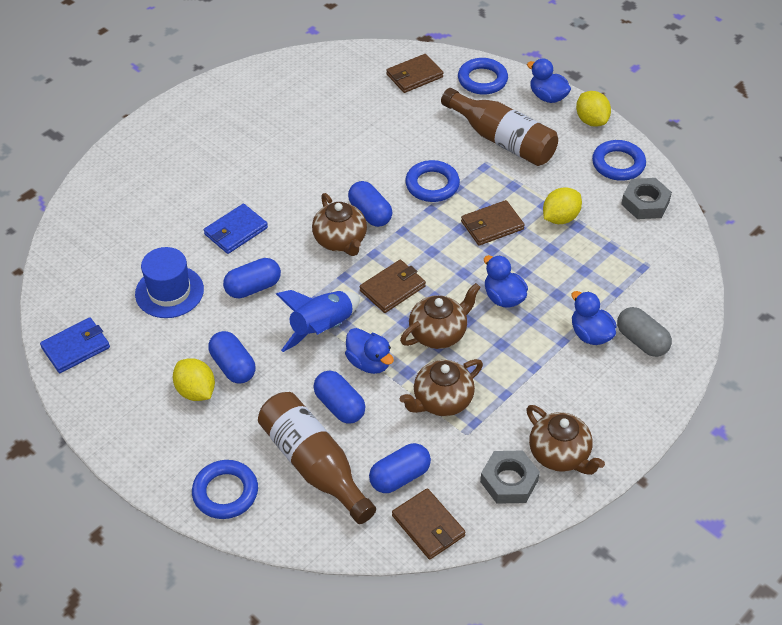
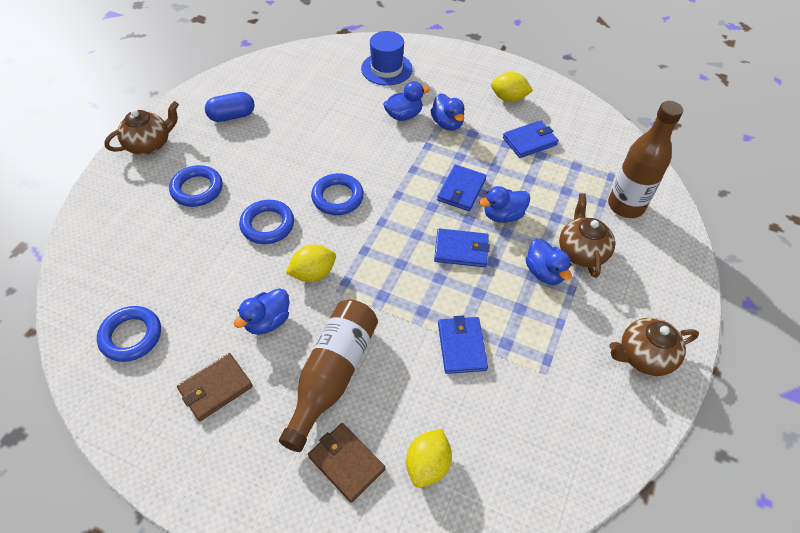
blue capsule: [208,331,256,384] [223,258,281,298] [313,371,366,424] [348,181,392,227] [369,443,431,493] = 5 -> [205,92,255,122] = 1
blue duck: [345,328,394,374] [484,255,528,308] [527,58,571,103] [572,291,617,345] = 4 -> [234,288,289,335] [383,81,430,121] [430,94,464,131] [479,186,530,223] [526,238,572,285] = 5
blue rocket: [276,290,360,352] = 1 -> none = 0
blue wallet: [40,318,110,373] [204,203,268,254] = 2 -> [434,228,490,267] [437,165,487,211] [438,316,488,374] [503,120,559,158] = 4
brown teapot: [312,193,367,256] [400,283,481,349] [400,359,483,416] [526,405,605,475] = 4 -> [104,101,179,155] [559,193,615,278] [609,318,699,376] = 3
brown wallet: [360,260,426,313] [386,54,443,93] [392,488,466,560] [461,200,525,246] = 4 -> [177,353,253,421] [308,423,385,503] = 2
grey capsule: [617,307,672,357] = 1 -> none = 0
grey nut: [480,450,540,504] [621,178,672,219] = 2 -> none = 0

